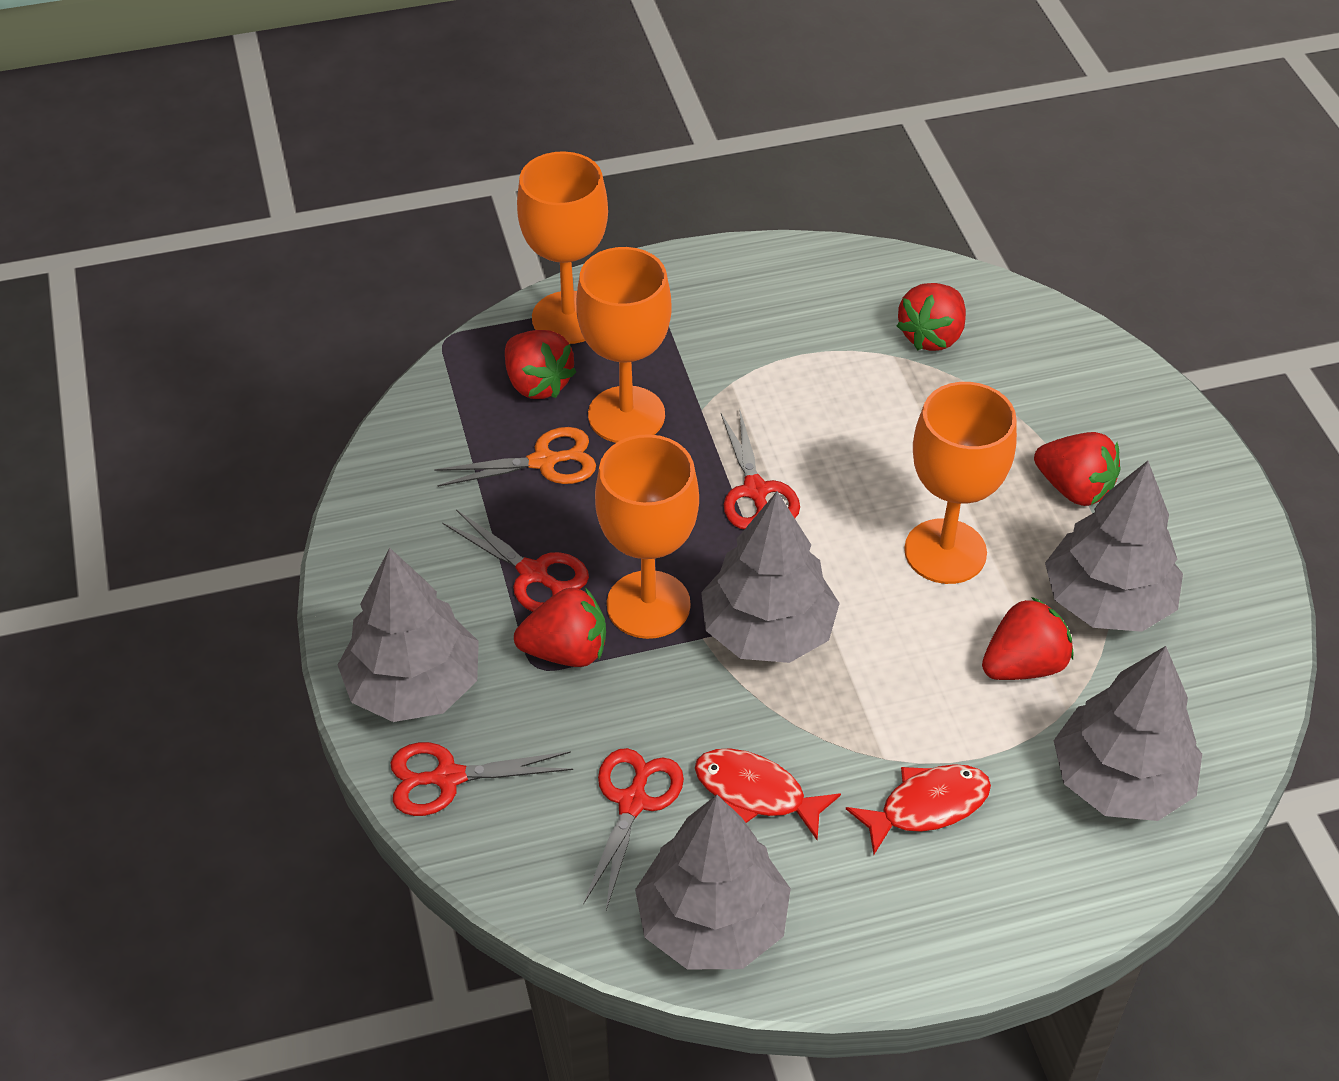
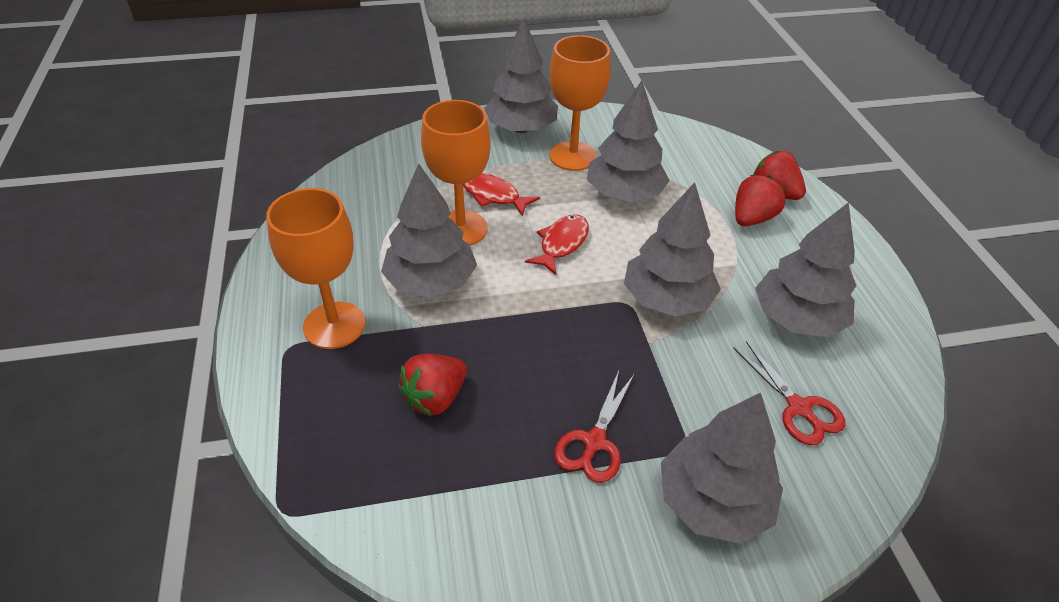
grey tree: [338,548,479,722] [635,795,791,969] [701,491,840,663] [1045,461,1183,632] [1054,646,1202,821] = 5 -> [381,164,477,297] [484,18,558,133] [587,80,670,202] [624,182,721,317] [661,393,783,544] [755,202,857,337] = 6
orange goblet: [517,151,608,344] [576,247,672,443] [595,434,699,639] [904,382,1017,584] = 4 -> [266,188,365,349] [421,100,490,246] [550,35,611,171] = 3
orange scissors: [434,427,596,487] = 1 -> none = 0
red scissors: [390,742,573,816] [443,509,589,612] [583,748,684,910] [721,408,800,529] = 4 -> [554,371,634,483] [734,341,845,445] = 2
red strawberry: [505,330,576,399] [514,588,606,667] [897,283,966,351] [982,597,1073,680] [1034,432,1121,506] = 5 -> [398,354,467,416] [735,175,786,226] [753,151,806,200] = 3

